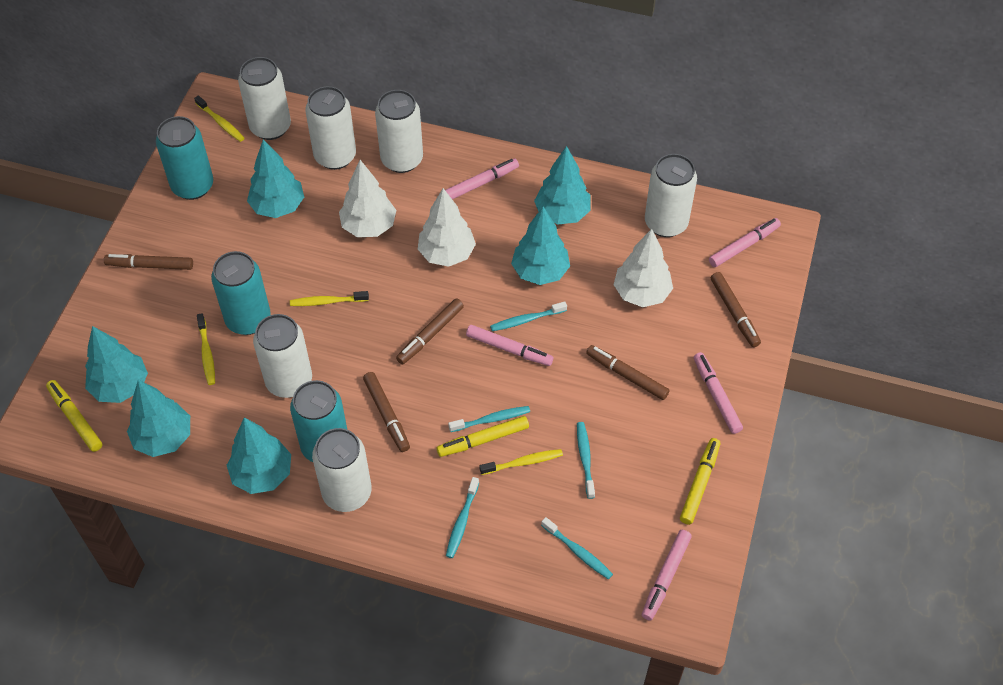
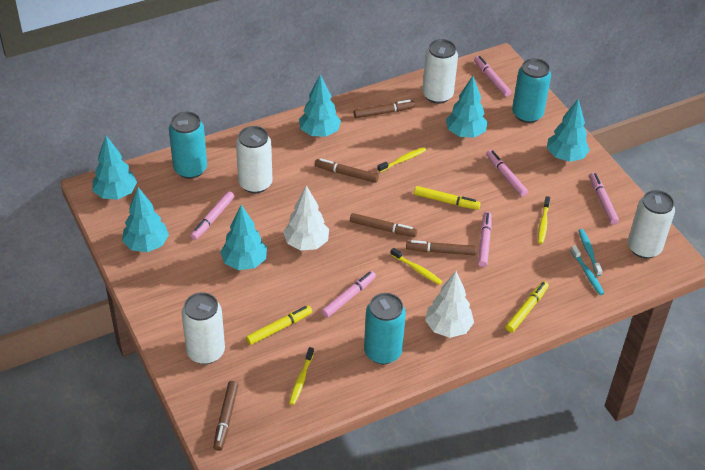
pink marker: [445,158,519,199] [466,325,553,366] [642,530,692,621] [694,352,743,434] [709,218,781,267] = 5 -> [190,191,234,240] [321,271,376,318] [474,56,511,97] [478,212,492,267] [486,150,528,197] [589,172,619,225] = 6
turquoise toothbrush: [446,477,479,558] [448,406,530,432] [490,301,567,331] [541,517,613,580] [577,422,595,499] = 5 -> [571,245,604,295] [578,229,602,276] = 2
white can: [238,57,291,140] [253,314,312,398] [305,86,356,170] [312,428,372,512] [375,90,423,173] [645,154,697,237] = 6 -> [181,292,225,364] [236,126,272,193] [422,39,458,104] [628,190,675,259] = 4
white tree: [339,160,396,237] [418,188,476,267] [614,229,673,307] = 3 -> [283,185,329,250] [425,271,474,338] = 2

